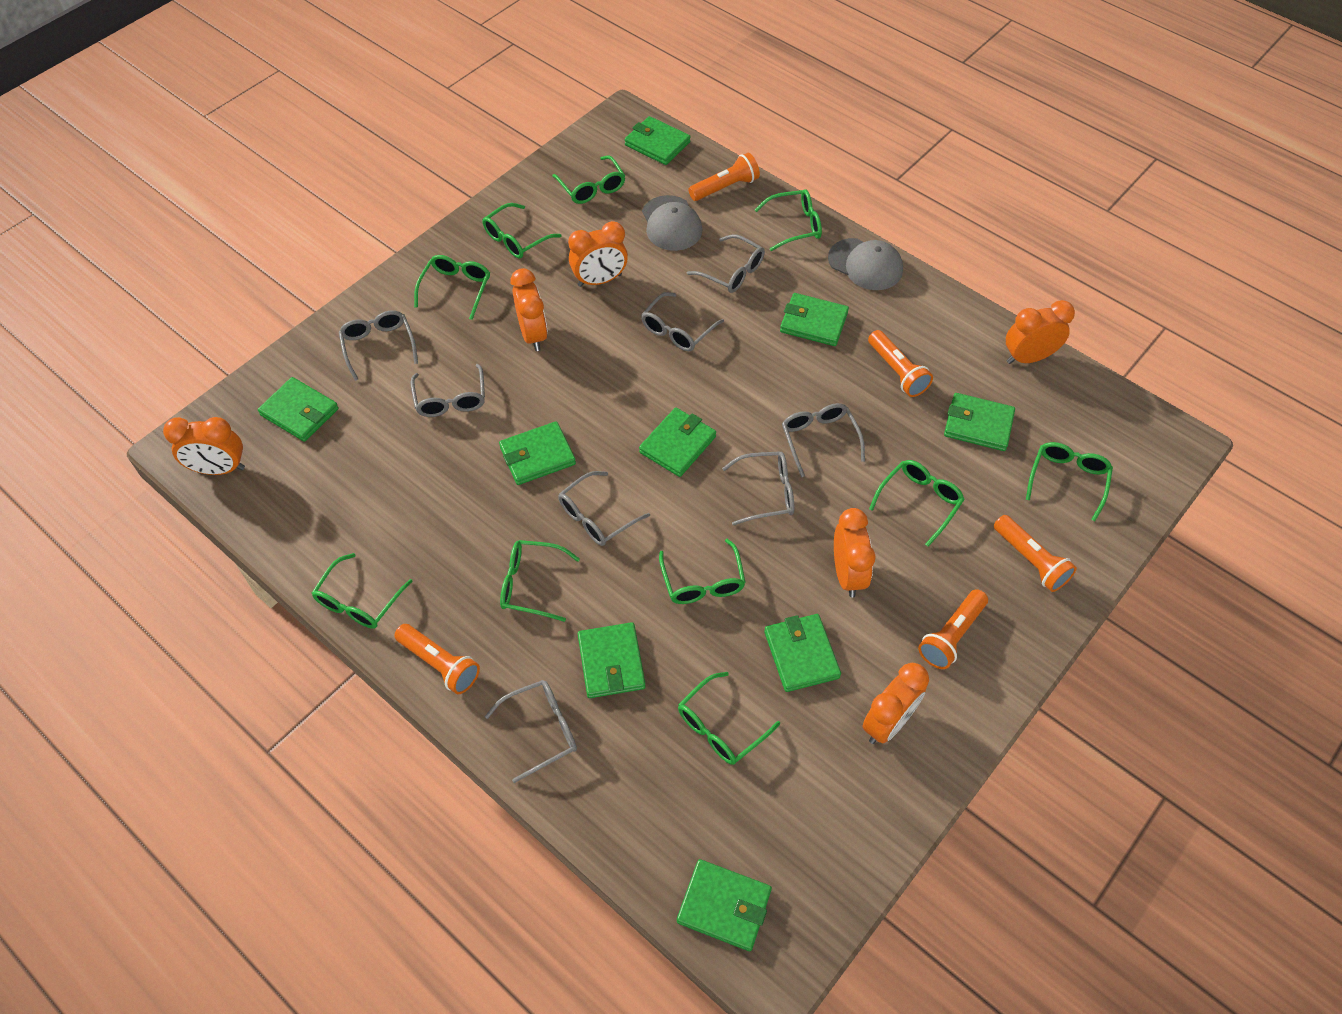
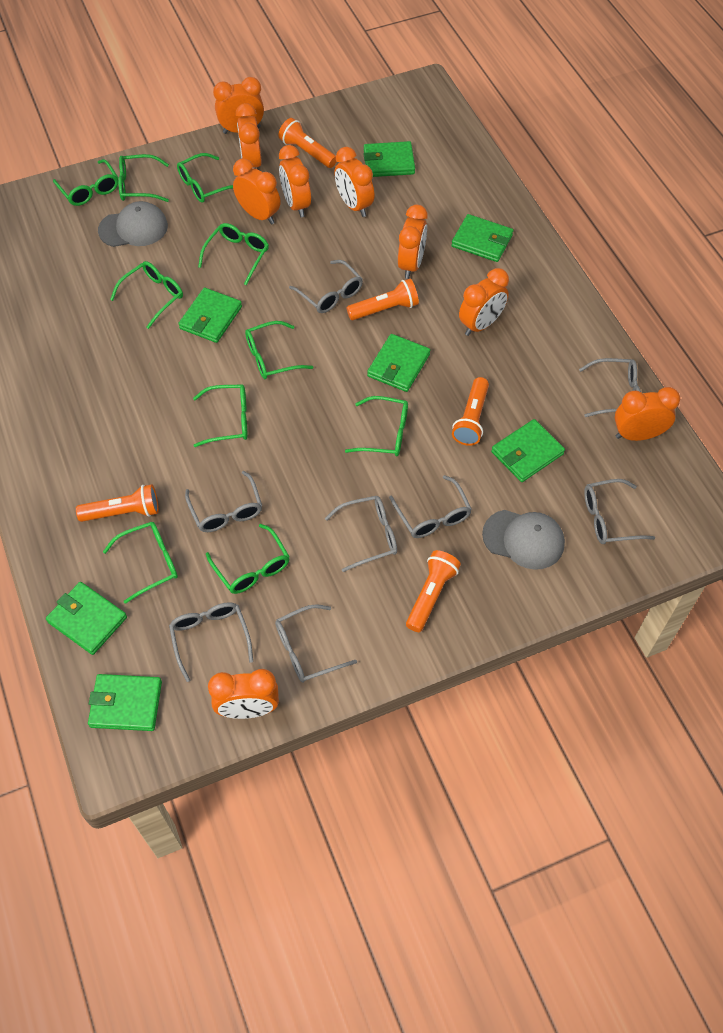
green wallet: [258,377,339,442] [499,421,576,485] [578,622,645,698] [625,116,690,165] [639,407,716,477] [677,859,772,951] [764,614,841,692] [780,293,849,346] [944,393,1015,451] = 9 -> [46,582,127,655] [88,674,162,731] [178,288,242,343] [364,141,415,177] [367,334,430,392] [451,214,513,262] [491,419,565,482] = 7
orange clock: [163,417,245,475] [510,268,548,351] [568,221,628,287] [834,508,876,597] [862,663,929,744] [1006,300,1075,364] = 6 -> [208,669,279,719] [213,77,264,134] [233,159,281,224] [236,103,262,168] [279,145,311,217] [334,147,375,217] [398,205,428,279] [459,268,509,336] [615,387,680,441] = 9

